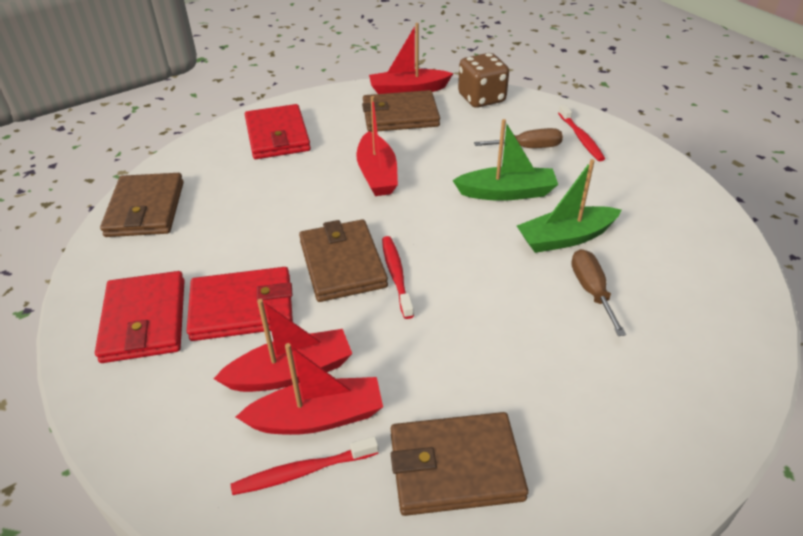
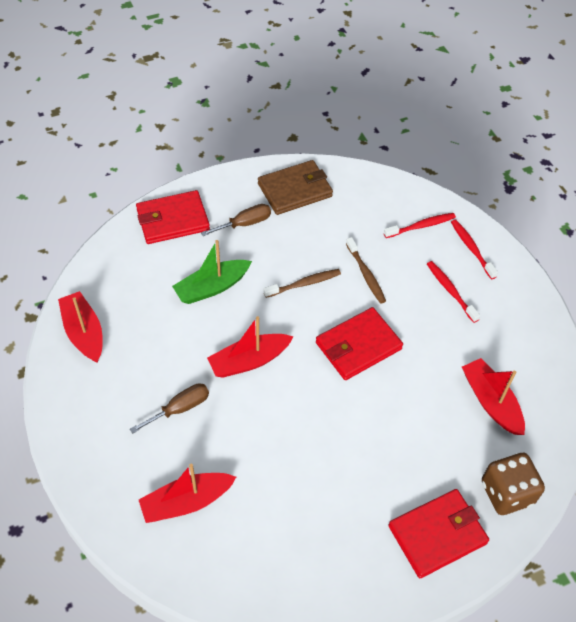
brown toothbrush: none = 0 -> [264,269,341,298] [346,237,386,304] = 2
brown wallet: [100,173,184,237] [299,219,388,302] [362,90,440,132] [391,412,529,516] = 4 -> [258,160,333,215] = 1
green boat: [452,119,558,201] [517,159,622,253] = 2 -> [172,240,252,304] = 1

